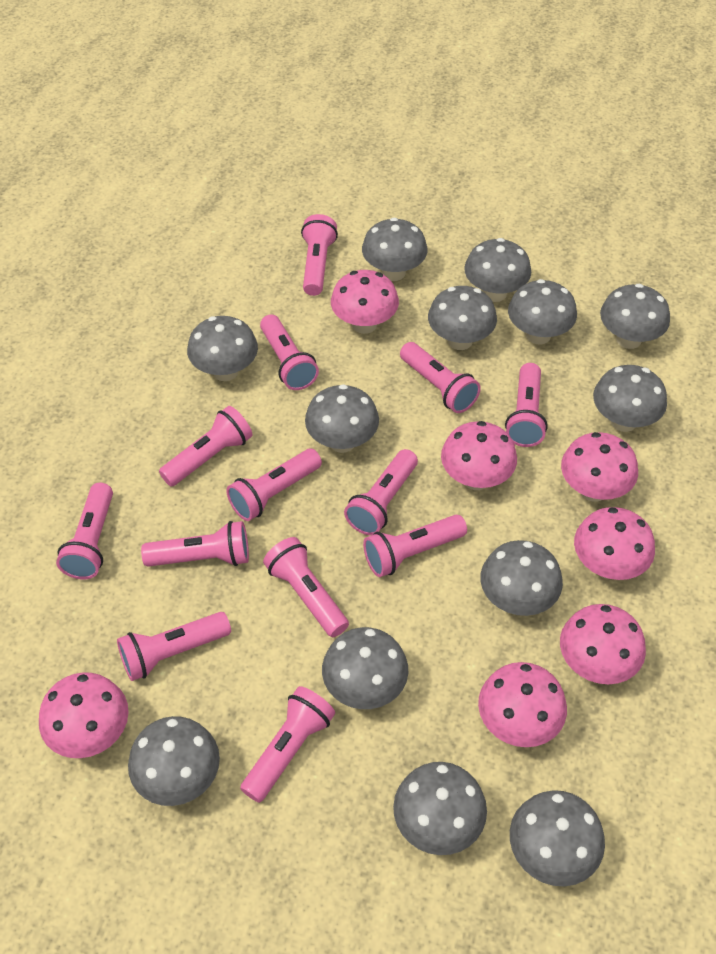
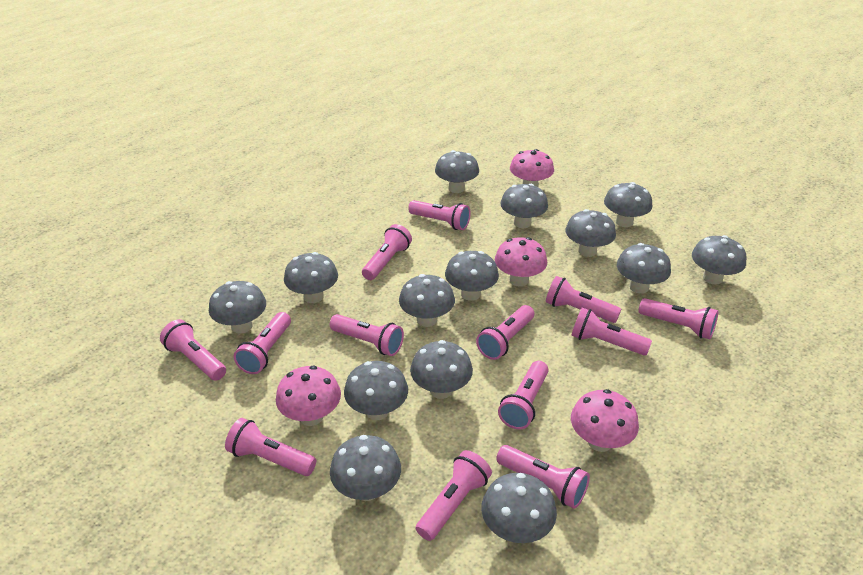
grey mushroom: [128,716,220,806] [187,316,258,381] [305,384,379,453] [322,627,408,709] [362,218,427,281] [393,762,487,855] [428,286,497,350] [464,238,531,302] [480,540,563,616] [508,279,577,344] [510,790,605,886] [593,365,667,432] [600,284,670,349] = 13 -> [209,281,266,334] [284,252,338,303] [330,435,401,501] [344,361,408,420] [399,274,455,327] [410,340,473,399] [435,150,479,193] [445,251,499,301] [481,473,557,543] [500,184,548,228] [565,209,616,257] [604,182,652,227] [617,243,671,294] [692,235,746,285] = 14
pink mushroom: [39,672,129,758] [331,270,399,334] [441,421,517,490] [478,662,567,747] [560,604,646,684] [561,432,638,502] [574,507,655,580] = 7 -> [276,366,341,426] [495,237,547,286] [510,149,554,187] [571,389,639,452] = 4

